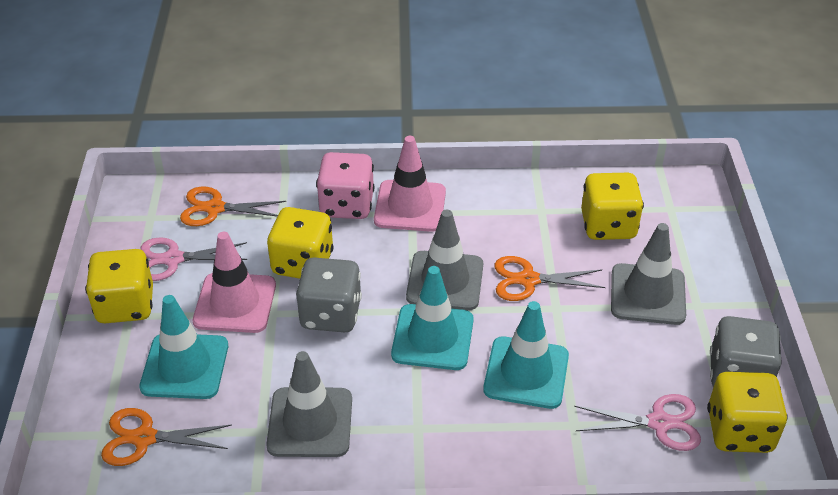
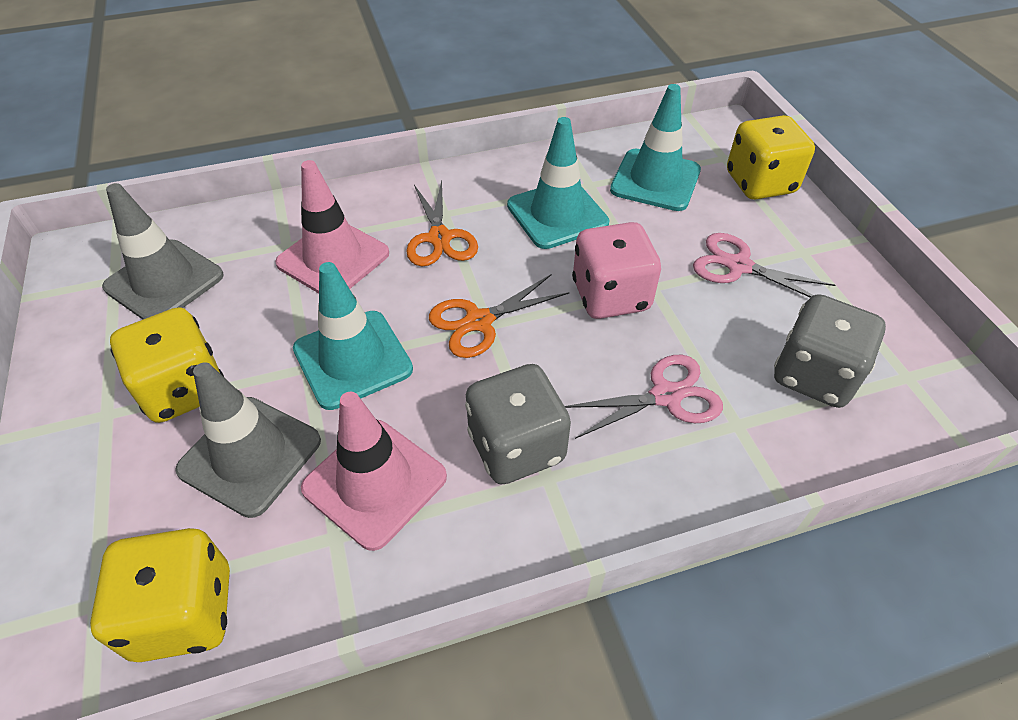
grey traffic cone: [266,351,352,457] [406,210,483,310] [611,223,686,325] = 3 -> [102,183,224,320] [175,362,321,518] = 2
orange scissors: [101,408,232,466] [180,187,286,226] [495,256,606,301] = 3 -> [406,181,478,266] [429,274,569,358] = 2
yellow dice: [85,249,153,323] [267,207,334,279] [581,173,644,240] [707,372,788,453] = 4 -> [90,528,230,662] [110,307,224,423] [727,115,815,200] = 3

